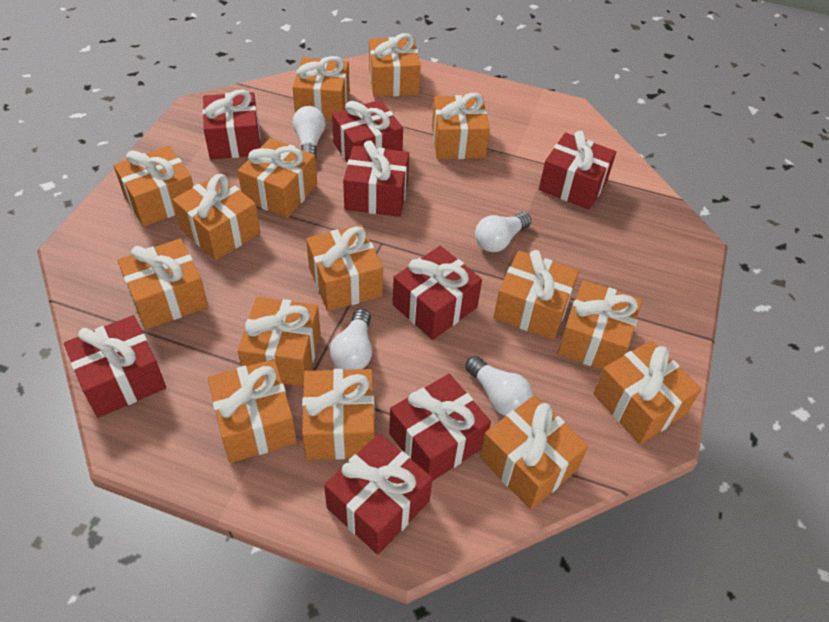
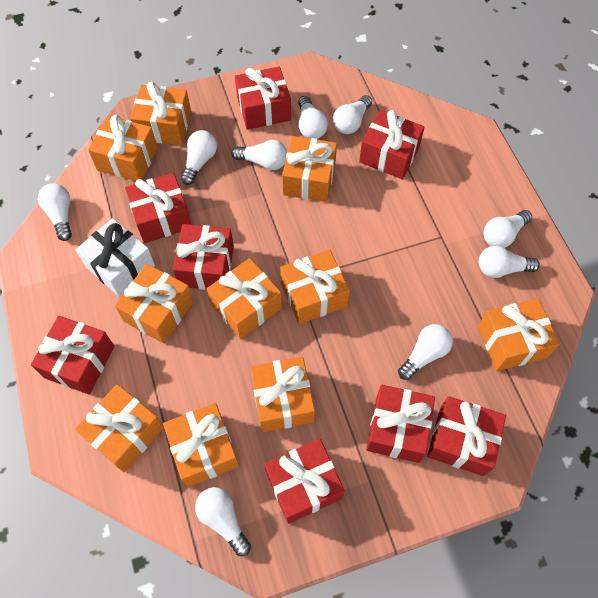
orange gift: [114,146,193,227] [117,238,208,330] [173,174,260,260] [208,359,297,463] [238,138,317,218] [238,297,321,387] [293,56,350,120] [302,369,375,460] [306,224,383,311] [369,33,421,97] [432,93,490,159] [480,395,588,510] [494,250,579,340] [557,280,642,370] [593,340,701,444] = 15 -> [75,384,164,472] [88,115,158,181] [115,264,193,343] [130,82,191,145] [163,403,239,487] [207,258,282,339] [250,357,315,432] [280,250,350,324] [282,136,337,202] [478,298,560,371] = 10
white gift: none = 0 -> [76,218,155,297] = 1
white light bulb: [292,106,326,160] [330,309,372,370] [465,356,533,416] [475,212,531,252] = 4 -> [38,183,72,241] [181,130,217,185] [195,487,251,556] [231,140,287,170] [298,96,328,139] [333,95,372,134] [398,324,453,380] [479,246,540,278] [483,210,532,248] = 9

